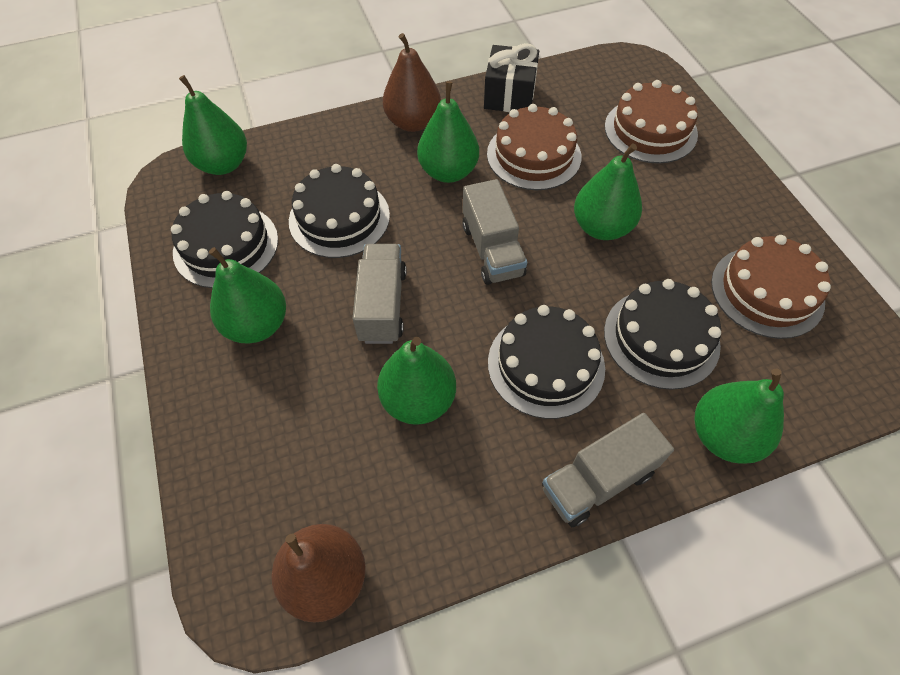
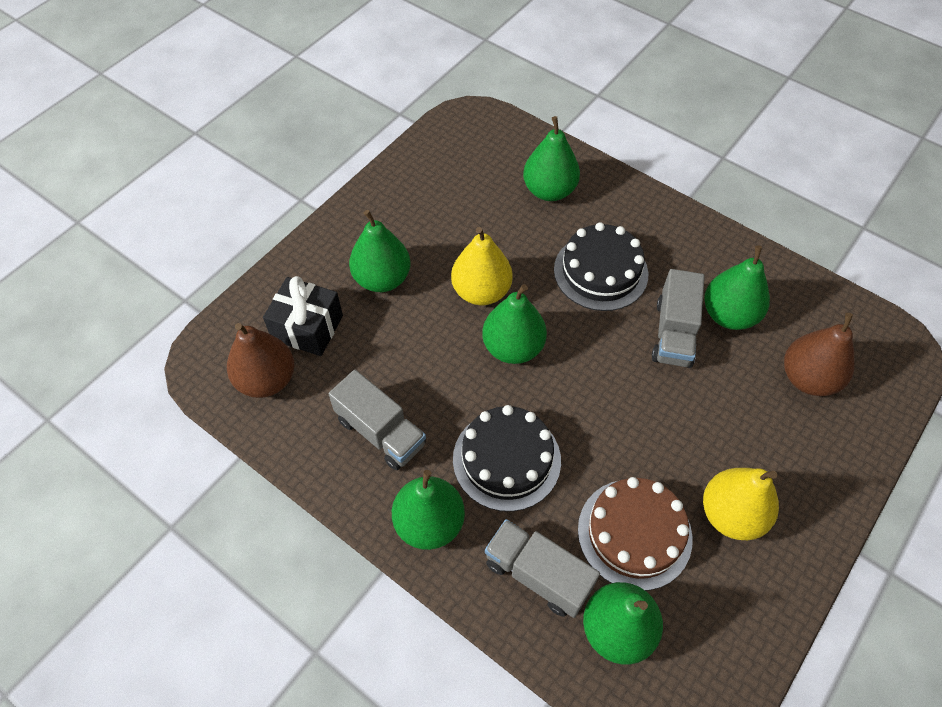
black cake: [171,191,278,288] [289,164,390,258] [488,305,605,419] [604,279,721,390] = 4 -> [453,405,561,512] [554,222,648,311] = 2
brown cake: [487,104,581,190] [605,80,698,164] [711,235,831,339] = 3 -> [578,477,693,591] = 1
yellow pear: none = 0 -> [451,227,513,305] [703,468,779,540] = 2

